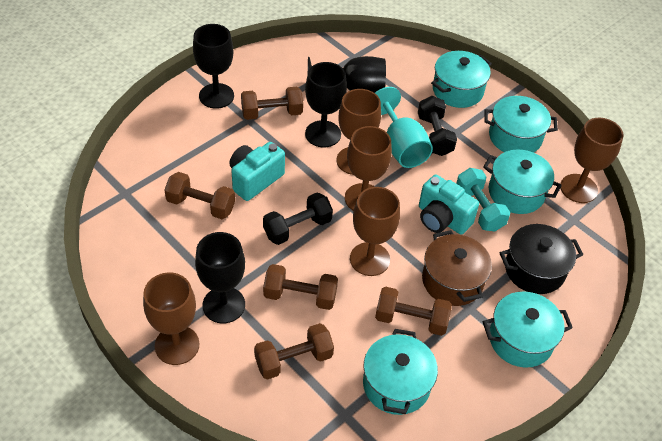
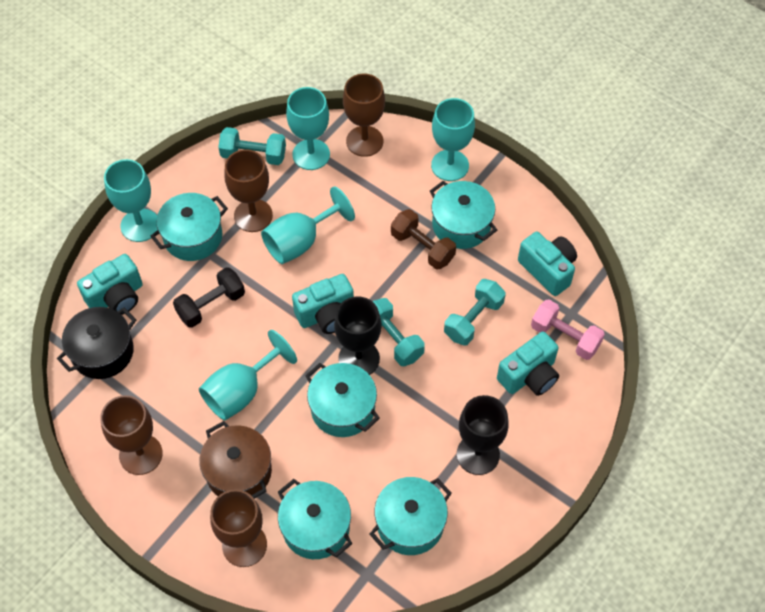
black dumbbell: [263,193,333,245] [418,96,457,156] = 2 -> [173,267,245,328] = 1
black goblet: [193,24,234,109] [195,232,245,323] [305,62,347,148] [308,56,386,93] = 4 -> [334,296,382,375] [457,395,509,475] = 2
brown dumbbell: [164,172,235,219] [241,87,303,120] [254,323,334,380] [263,264,338,310] [375,287,452,336] = 5 -> [391,209,456,270] = 1
brown goblet: [143,272,199,365] [336,89,381,175] [345,126,392,211] [350,187,400,276] [561,118,624,203] = 5 -> [100,395,163,475] [210,489,267,567] [224,149,273,232] [343,74,385,157] = 4
pink dumbbell: none = 0 -> [531,300,605,360] = 1
turquoise camera: [229,142,285,201] [419,175,479,235] = 2 -> [77,254,143,315] [292,274,354,334] [497,332,559,396] [518,232,577,296] = 4
turquoise dumbbell: [456,168,510,231] = 1 -> [218,127,286,165] [373,298,425,366] [444,279,506,346] = 3
turquoise goblet: [375,87,433,168] = 1 -> [104,159,158,242] [199,330,297,420] [261,186,355,264] [286,87,330,170] [431,98,475,181] = 5

